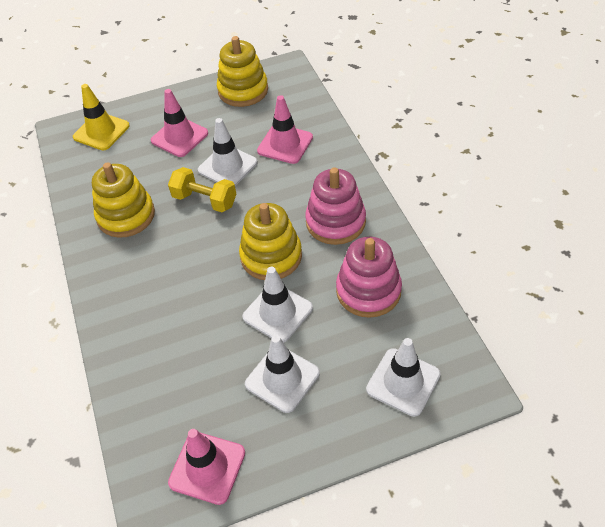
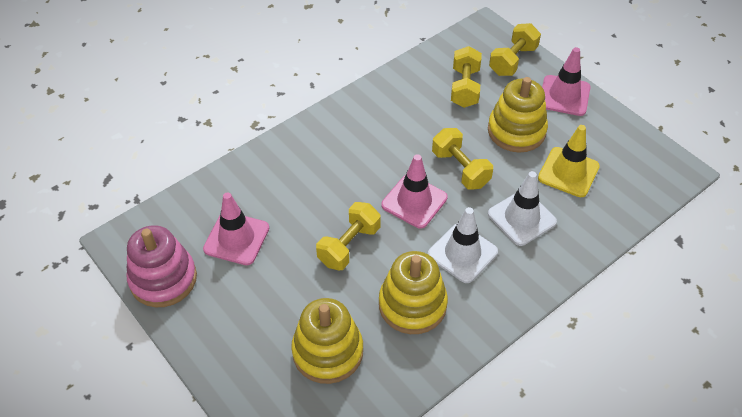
pink stacking toy: [305,167,366,245] [336,237,402,318] = 2 -> [126,225,197,307] = 1
white traffic cone: [198,118,257,186] [242,267,313,343] [245,335,320,413] [366,338,441,417] = 4 -> [428,207,498,283] [488,171,557,246] = 2
yellow dumbbell: [168,167,236,212] = 1 -> [316,202,381,270] [432,128,493,190] [451,46,482,108] [489,23,541,76] = 4

